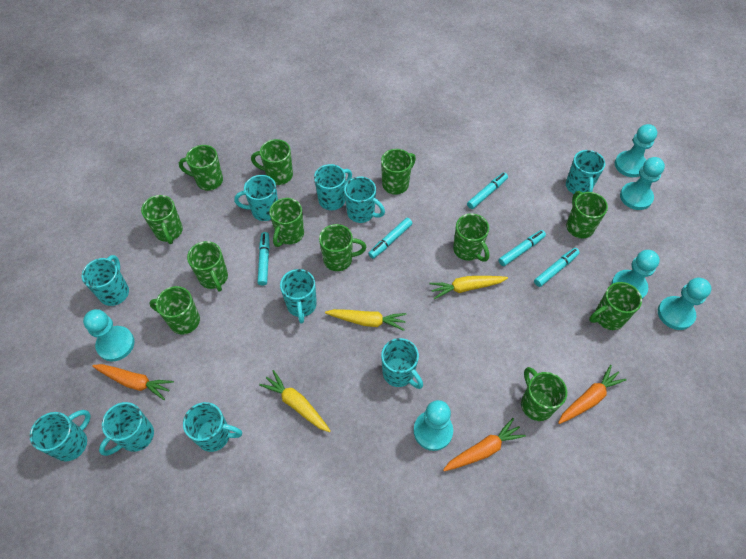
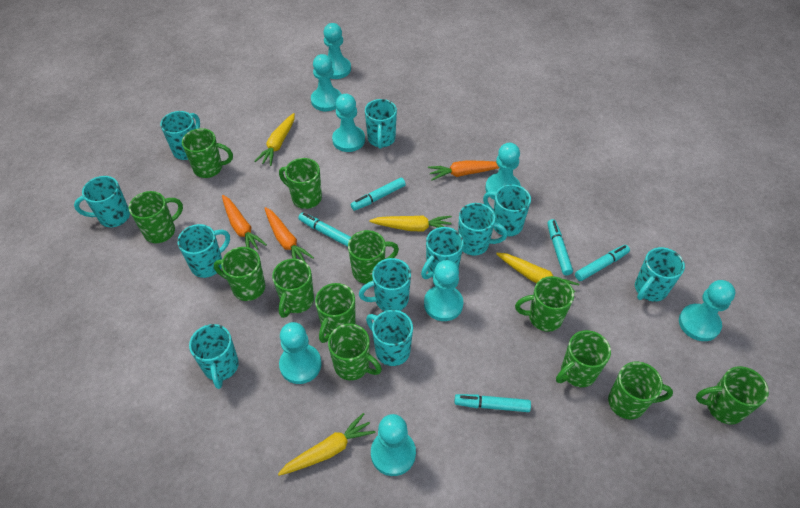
turquoise mug: [30,410,91,461] [82,255,129,306] [99,402,154,456] [183,402,242,452] [234,175,278,221] [280,269,317,323] [314,164,352,210] [344,177,385,223] [381,338,423,389] [566,150,605,194] = 10 -> [74,176,130,227] [160,111,200,160] [177,224,230,278] [189,324,239,389] [359,258,411,311] [365,99,397,149] [366,310,413,366] [421,227,464,279] [458,203,508,256] [483,184,531,236] [635,247,685,302] = 11
turquoise pawn: [83,309,135,361] [414,400,453,451] [611,250,660,299] [615,124,657,177] [620,157,665,210] [658,278,711,330] = 6 -> [279,322,322,384] [311,54,342,111] [323,23,351,79] [332,94,365,152] [371,414,416,476] [424,260,463,321] [485,143,521,200] [679,280,735,341] = 8
yellow carrot: [259,370,331,432] [325,309,407,331] [429,276,508,299] = 3 -> [254,113,295,166] [278,413,375,476] [369,215,452,231] [496,253,579,292] = 4

